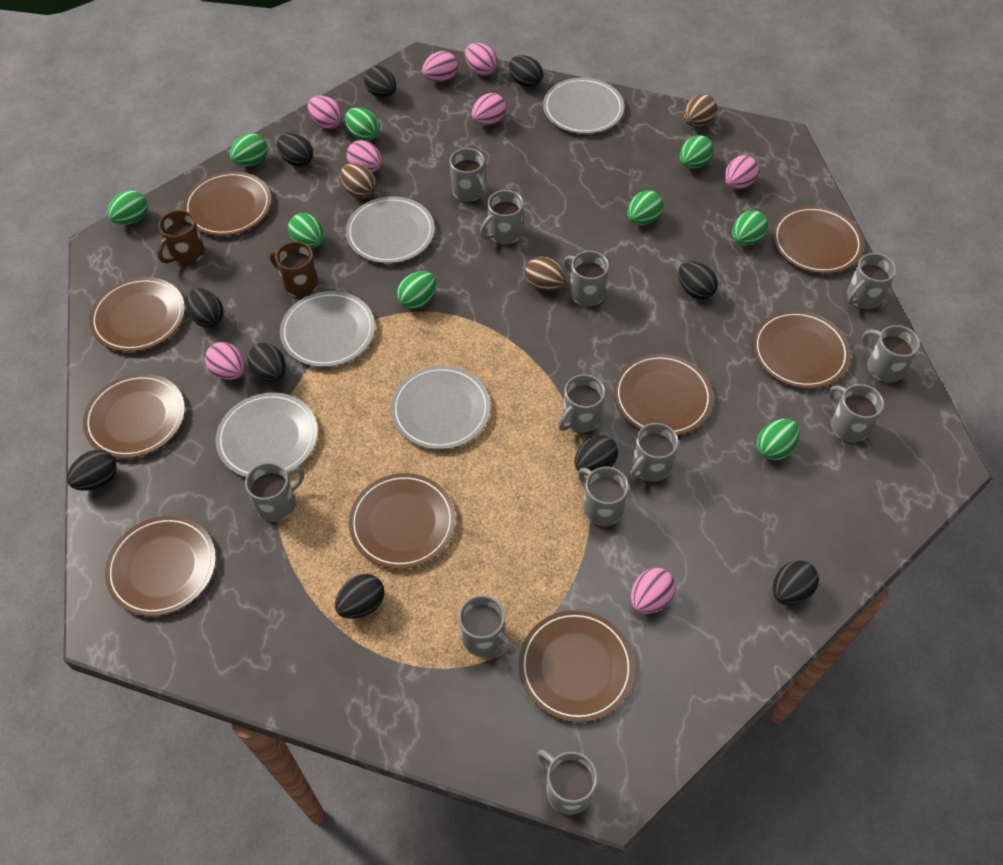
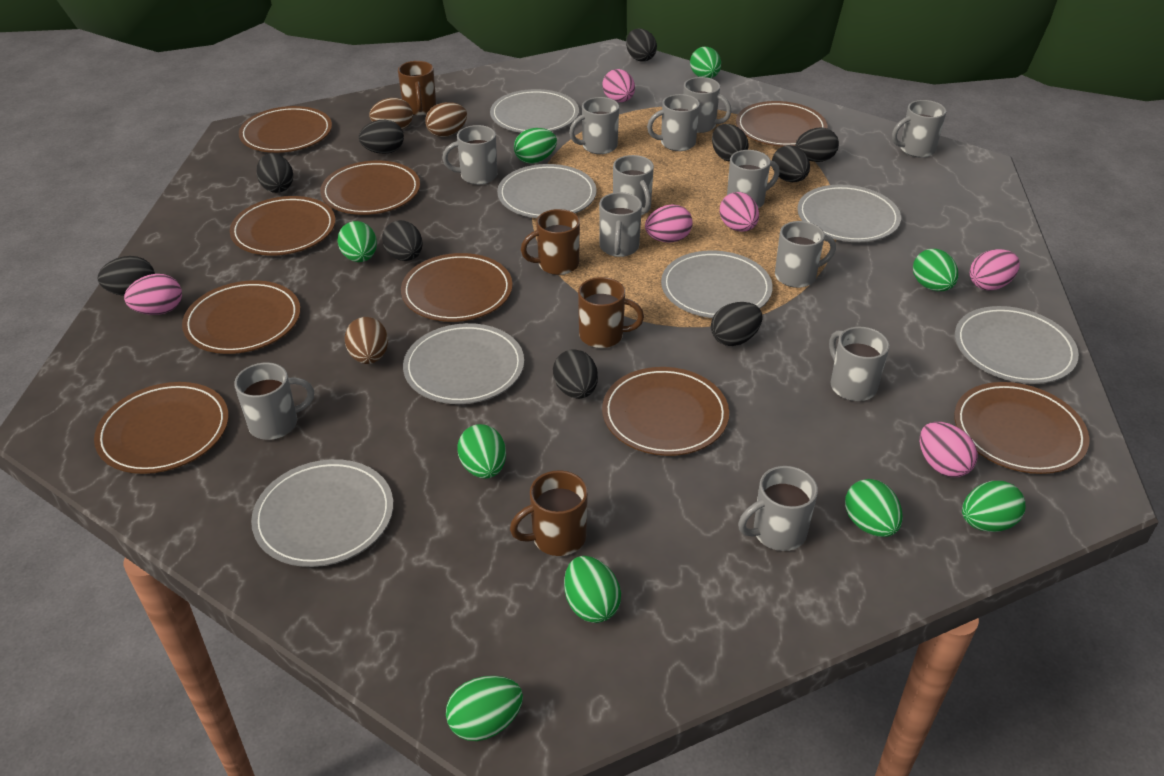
brown mug: [157,210,205,265] [270,241,319,297] = 2 -> [398,61,436,115] [510,470,588,556] [521,209,580,275] [578,277,644,348] = 4
grey plate: [216,393,318,477] [280,291,375,367] [346,196,435,263] [391,366,491,450] [543,78,624,134] = 5 -> [251,459,393,567] [403,323,524,404] [490,89,579,133] [497,164,597,218] [661,251,773,318] [797,185,901,242] [955,306,1079,384] = 7
pink egg: [205,342,245,380] [308,96,343,129] [347,140,382,173] [422,51,458,82] [465,43,498,76] [472,93,506,125] [631,568,676,614] [724,155,759,189] = 8 -> [124,274,182,315] [602,69,635,102] [645,204,693,243] [720,192,759,232] [920,422,978,477] [970,249,1020,291] = 6

